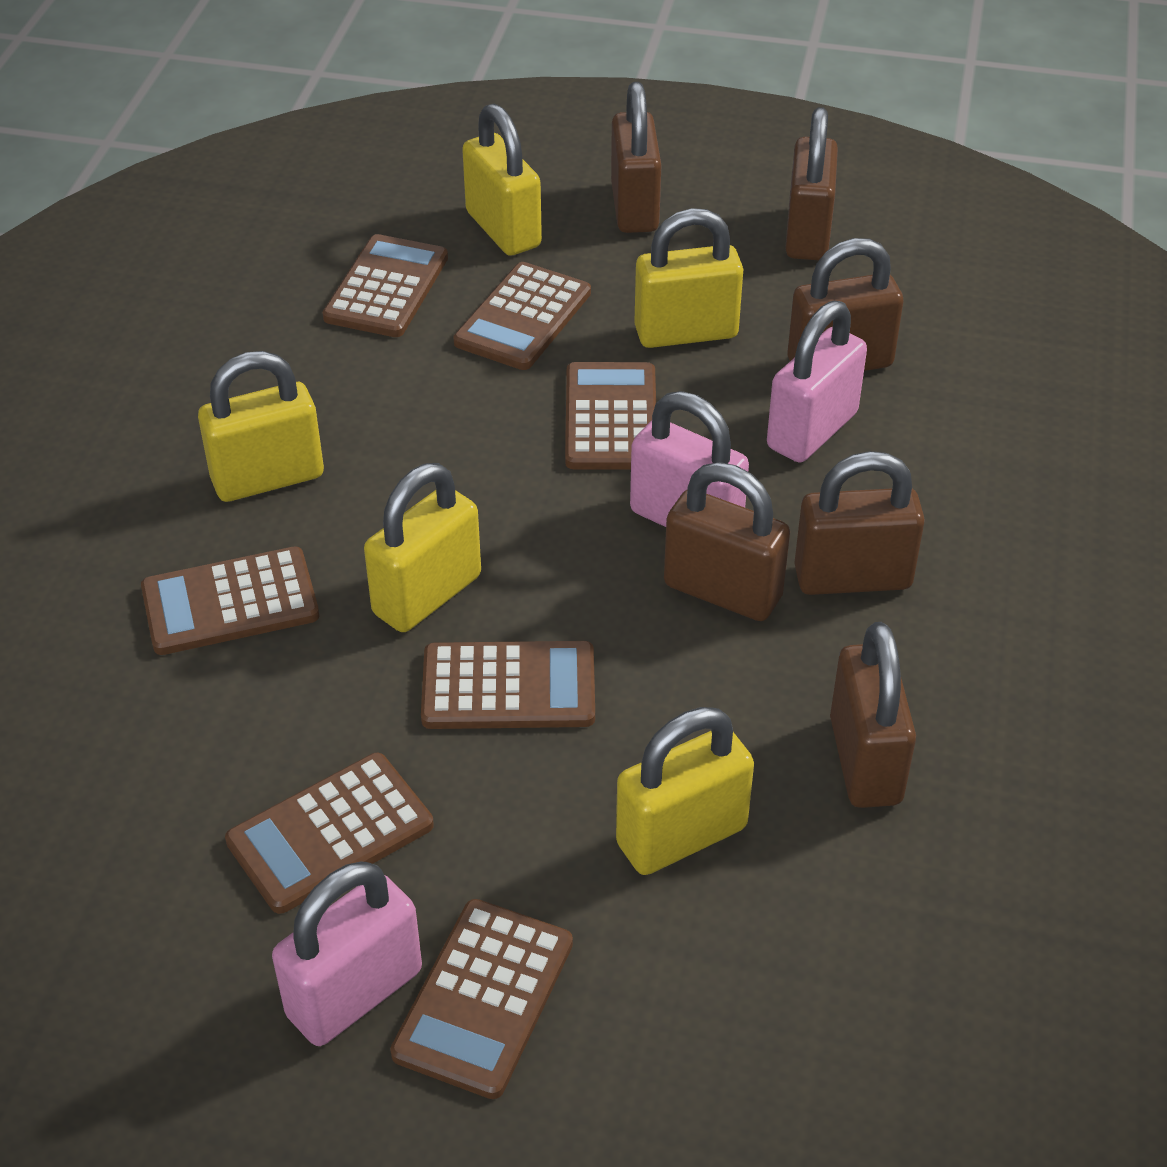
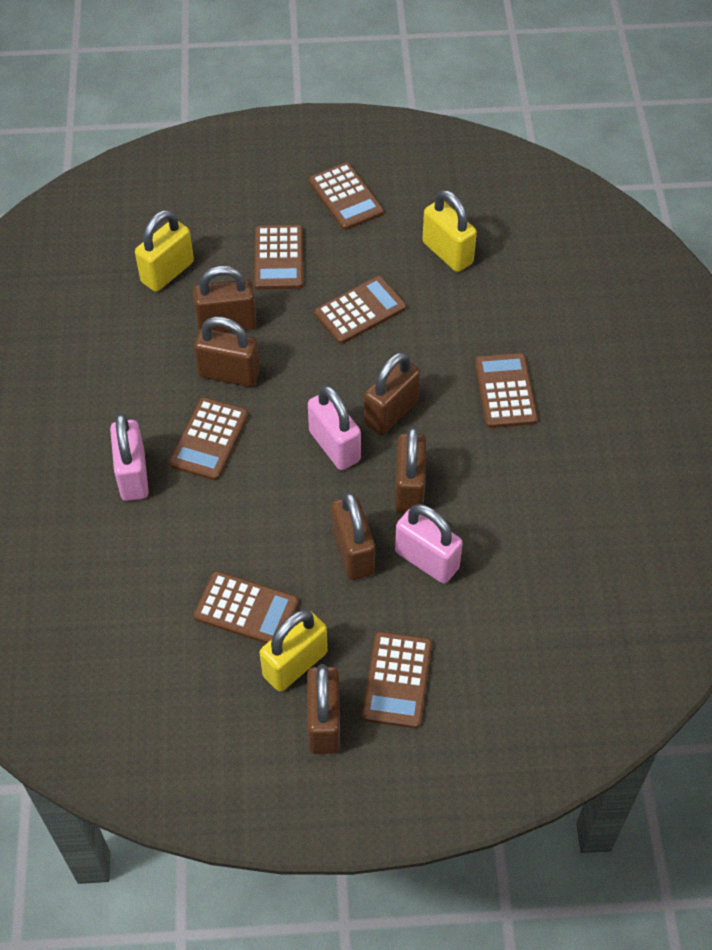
yellow padlock: [198,351,324,502] [364,463,481,632] [462,104,542,256] [616,707,754,875] [634,208,743,348] = 5 -> [135,210,194,292] [260,610,328,692] [422,190,477,272] = 3

